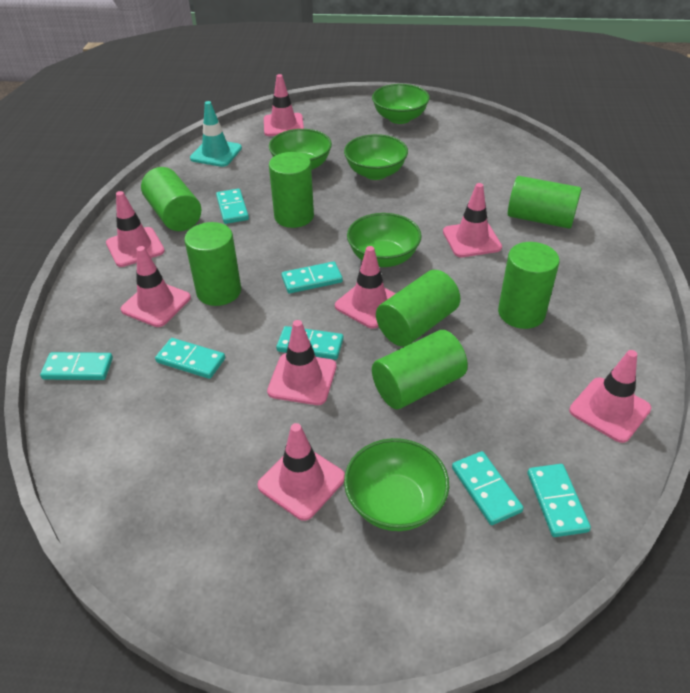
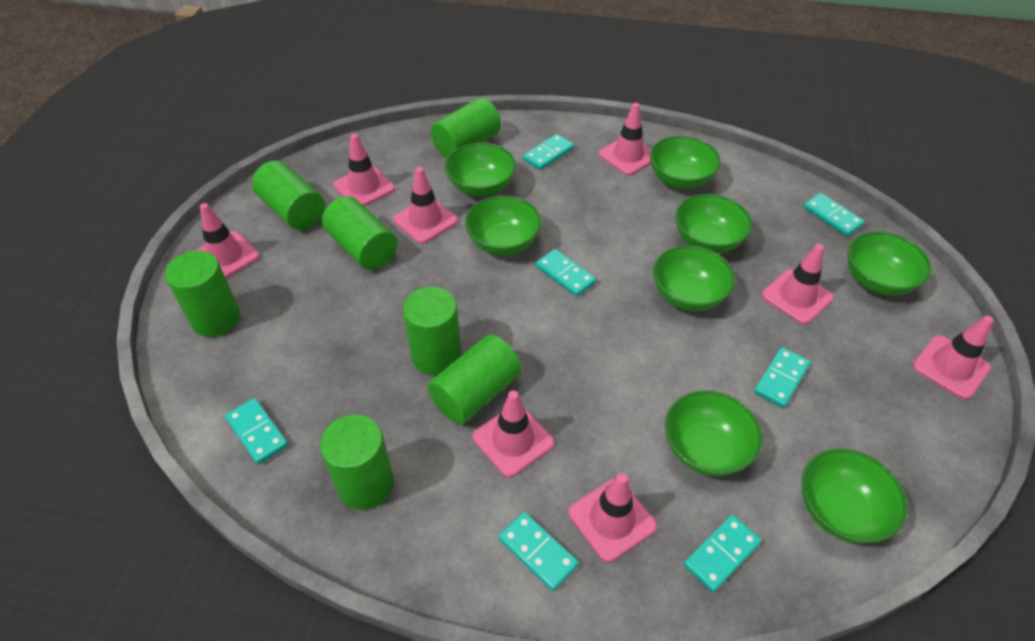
green bowl: [269,129,332,170] [344,134,408,180] [344,438,449,531] [347,213,422,267] [372,84,430,124] = 5 -> [445,143,516,197] [465,196,541,256] [650,136,721,189] [653,245,735,312] [665,390,762,476] [675,194,752,254] [802,448,907,543] [848,232,931,296] = 8
turquoise traffic cone: [190,101,242,167] = 1 -> none = 0

